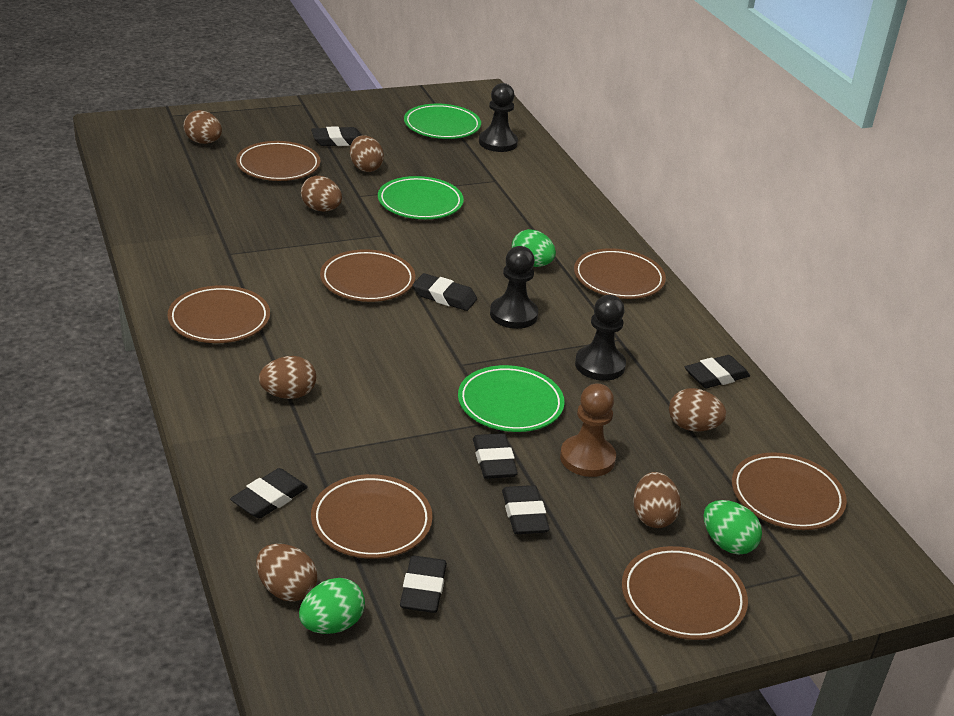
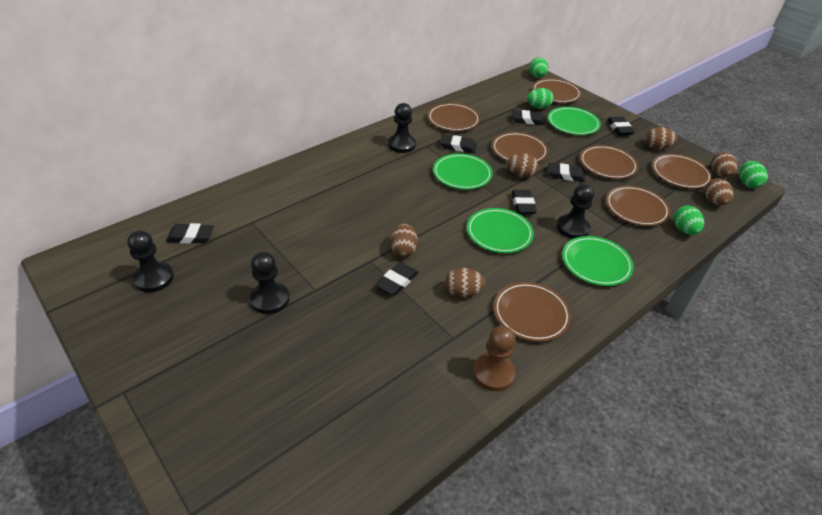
black pawn: [479,83,518,152] [490,246,538,329] [575,295,626,381] = 3 -> [127,230,174,292] [250,252,290,314] [388,103,416,153] [557,184,594,239] = 4
brown egg: [183,110,222,144] [256,544,317,602] [259,356,316,399] [301,176,342,212] [350,136,384,172] [633,472,681,528] [669,388,726,431] = 7 -> [390,224,418,257] [445,268,485,298] [507,153,539,178] [646,127,677,149] [704,178,733,205] [711,152,738,177] = 6
green egg: [299,578,365,634] [512,229,556,267] [703,500,762,555] = 3 -> [527,88,554,109] [529,57,549,78] [674,206,704,235] [740,161,768,188] = 4
green plate: [378,176,464,219] [404,104,481,139] [458,365,564,432] = 3 -> [433,153,493,190] [467,208,534,253] [548,107,601,135] [562,236,634,286] = 4

